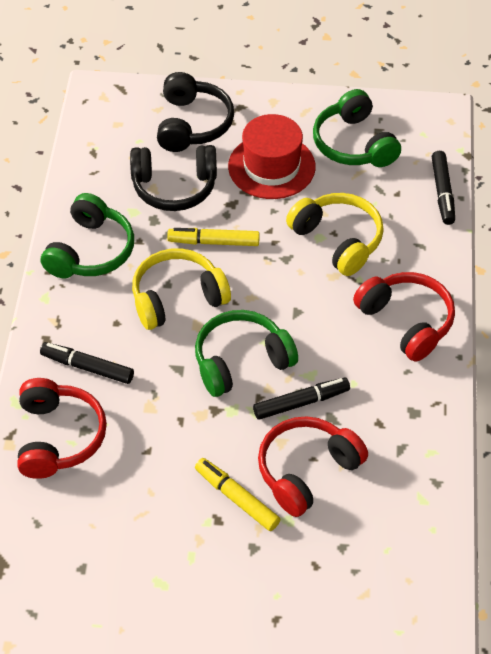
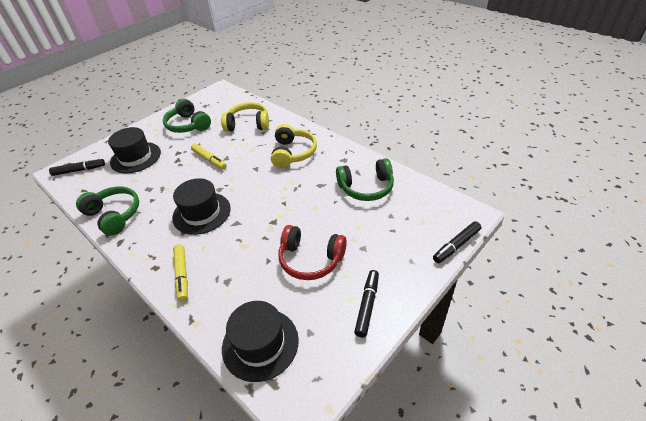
black hat: none = 0 -> [108,127,161,173] [172,178,231,235] [222,301,299,382] = 3
black headphones: [130,145,217,211] [157,72,234,152] = 2 -> none = 0
red hat: [228,114,316,199] = 1 -> none = 0
red headphones: [17,378,107,479] [258,416,368,517] [353,272,455,362] = 3 -> [279,225,347,280] = 1

